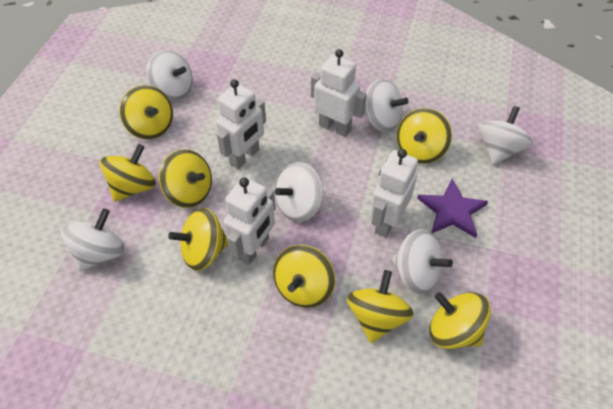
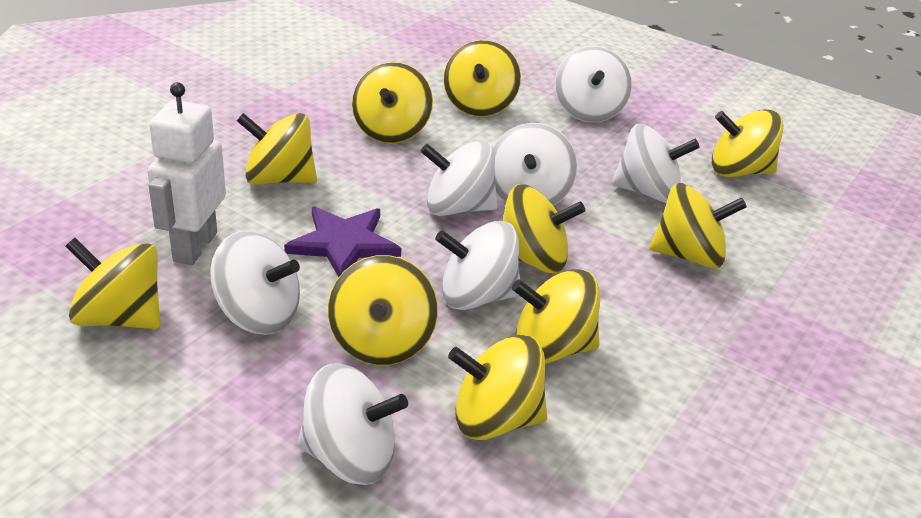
white robot: [216,79,266,169] [223,177,276,265] [311,49,367,137] [370,149,418,237] = 4 -> [148,82,226,265] = 1
white spinning top: [61,208,125,271] [146,50,193,101] [275,162,323,222] [365,79,408,132] [392,229,453,294] [478,106,533,165] = 6 -> [210,231,300,335] [297,364,408,485] [421,140,498,216] [435,221,520,310] [493,123,577,206] [555,46,632,122] [611,124,700,203] = 7
yellow spinning top: [100,144,156,202] [120,85,173,139] [159,149,212,208] [168,208,228,271] [273,245,335,308] [347,270,414,343] [397,108,452,164] [430,292,491,349] = 8 -> [65,238,161,329] [237,113,317,185] [328,255,438,365] [352,62,433,143] [444,40,521,117] [448,335,547,440] [502,184,585,273] [512,269,600,364] [649,183,747,269] [712,109,784,177] = 10

